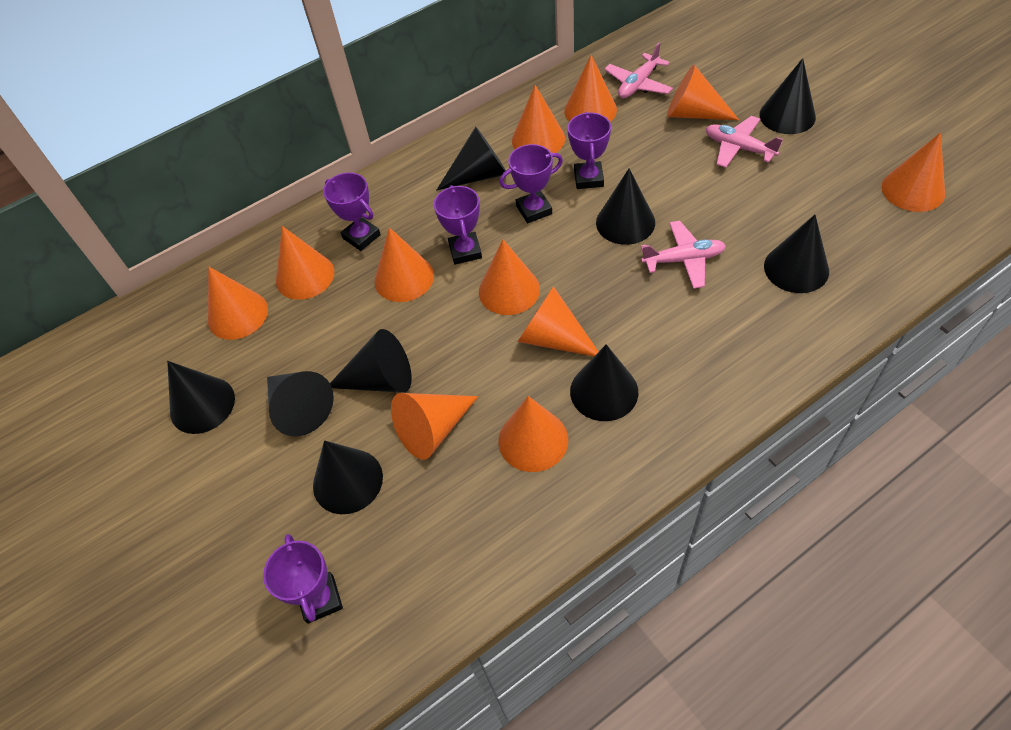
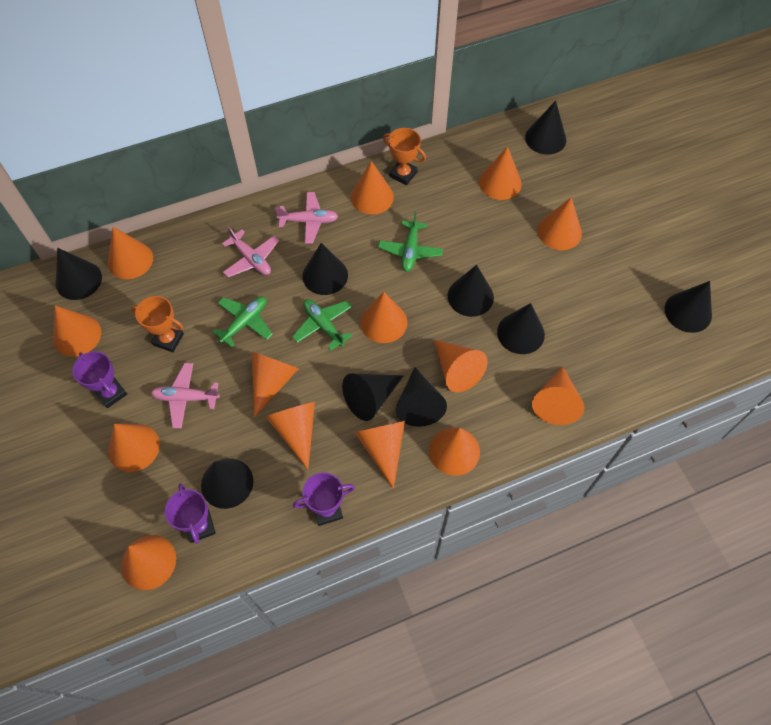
green plane: none = 0 -> [212,296,273,347] [292,299,352,351] [378,212,443,272] = 3
orange cone: [208,267,268,340] [276,226,334,300] [374,227,434,302] [391,393,478,460] [479,240,540,315] [498,396,568,472] [512,85,565,153] [517,286,599,357] [564,55,617,122] [667,65,739,120] [882,133,945,212] = 11 -> [53,305,101,357] [108,227,153,279] [108,424,160,472] [121,535,176,590] [252,352,299,417] [265,402,315,470] [351,161,394,214] [354,421,405,489] [360,292,407,343] [429,427,480,476] [434,340,487,392] [479,146,522,200] [532,367,584,425] [537,197,582,250] = 14
orange trophy: none = 0 -> [131,296,184,352] [383,128,426,185] = 2
purple trophy: [263,534,343,624] [323,172,381,251] [434,185,482,265] [500,144,563,223] [568,112,611,189] = 5 -> [72,351,127,408] [165,483,216,544] [293,472,355,526] = 3

